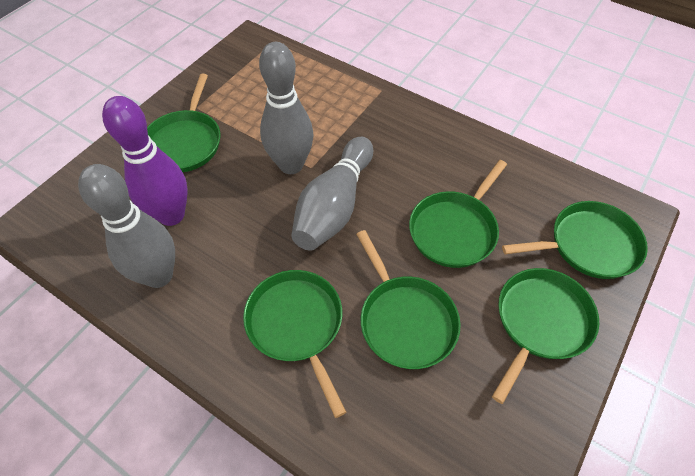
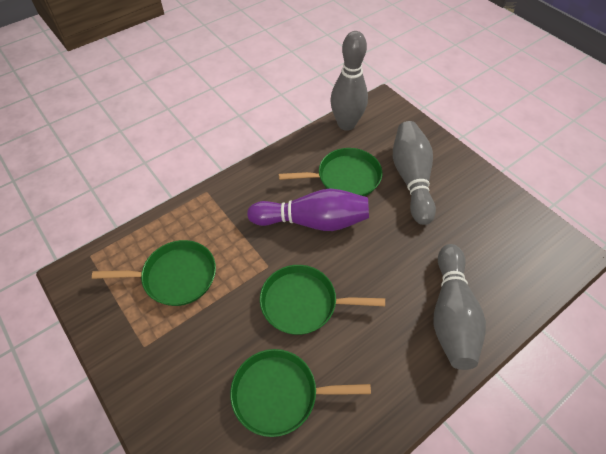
green pan: [147,74,220,172] [243,270,346,418] [356,230,461,369] [409,160,507,268] [492,268,599,404] [502,201,648,279] = 6 -> [92,240,216,306] [230,349,371,437] [260,265,385,335] [279,148,382,196] = 4

